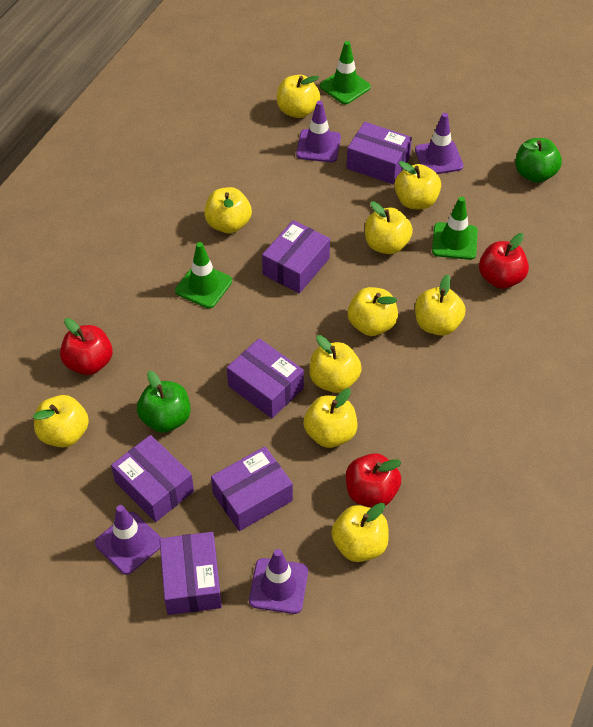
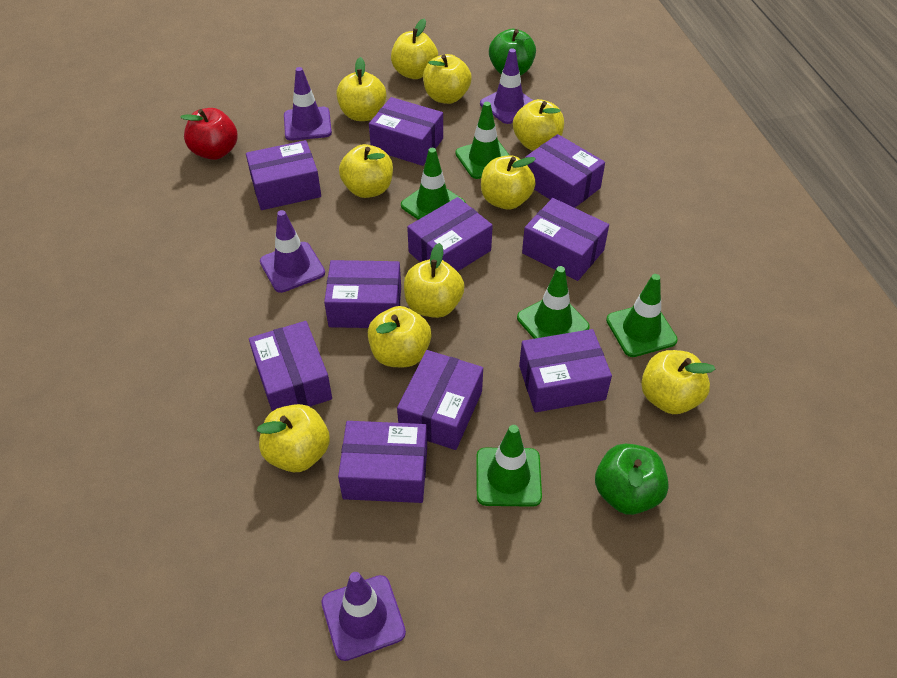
green traffic cone: [175,242,232,309] [320,41,371,104] [432,197,478,260] = 3 -> [401,148,466,220] [455,102,509,179] [476,425,542,507] [517,266,590,339] [606,274,678,357] = 5
purple box: [111,435,194,522] [160,532,222,615] [211,446,293,531] [227,338,304,418] [262,220,330,293] [346,122,412,185] = 6 -> [246,140,321,210] [249,321,332,411] [324,260,401,328] [338,421,427,503] [369,97,443,166] [397,350,483,450] [407,197,493,272] [519,329,612,412] [522,198,609,281] [525,134,605,208] = 10
red apple: [60,318,113,375] [346,453,401,507] [479,233,529,289] = 3 -> [180,108,238,160] = 1

